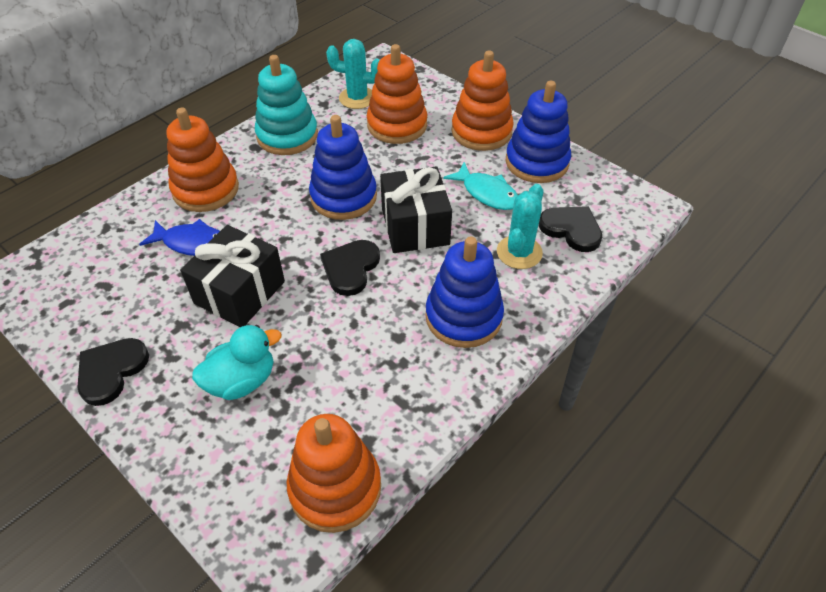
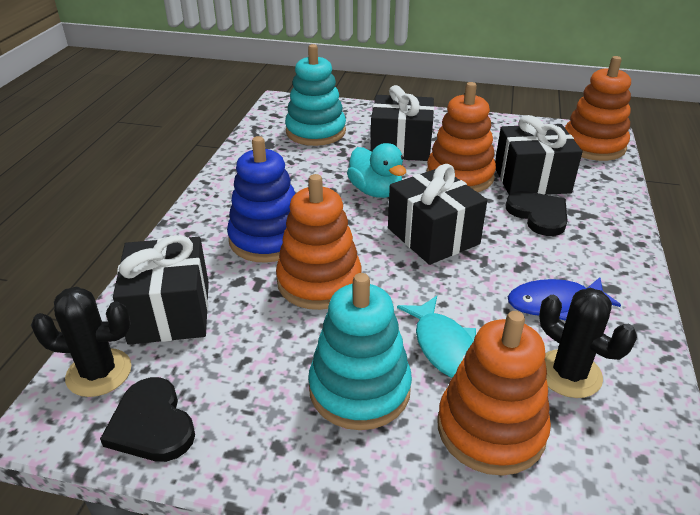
black cactus: none = 0 -> [31,287,131,397] [539,288,637,398] = 2
black gift: [180,225,285,327] [380,166,452,253] = 2 -> [113,235,209,345] [370,85,434,161] [388,164,487,265] [495,115,583,195] = 4
black heart: [77,338,149,406] [320,240,380,296] [539,206,602,252] = 3 -> [100,377,195,462] [505,191,568,236] = 2
blue stacking toy: [309,115,377,220] [425,236,504,348] [506,81,571,183] = 3 -> [227,136,296,263] = 1
turquoise cactus: [326,39,380,109] [497,184,543,269] = 2 -> none = 0
turquoise stacking toy: [255,55,318,155] = 1 -> [285,44,346,146] [308,273,412,430] = 2

